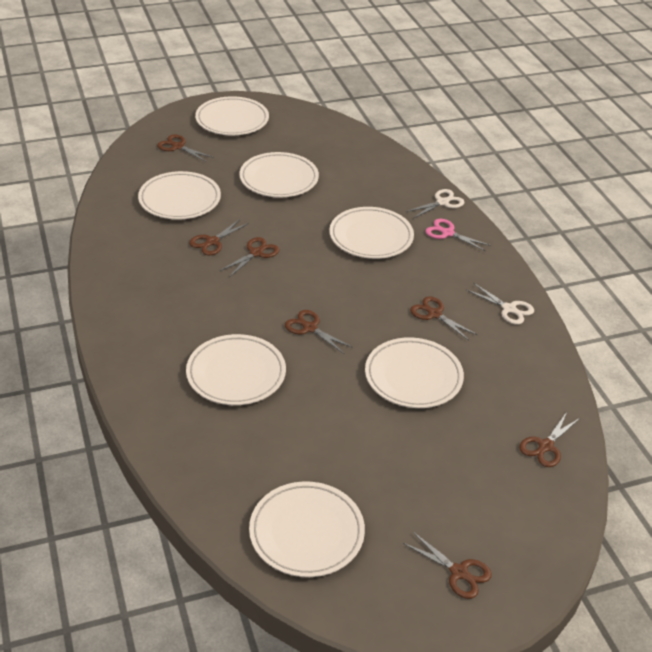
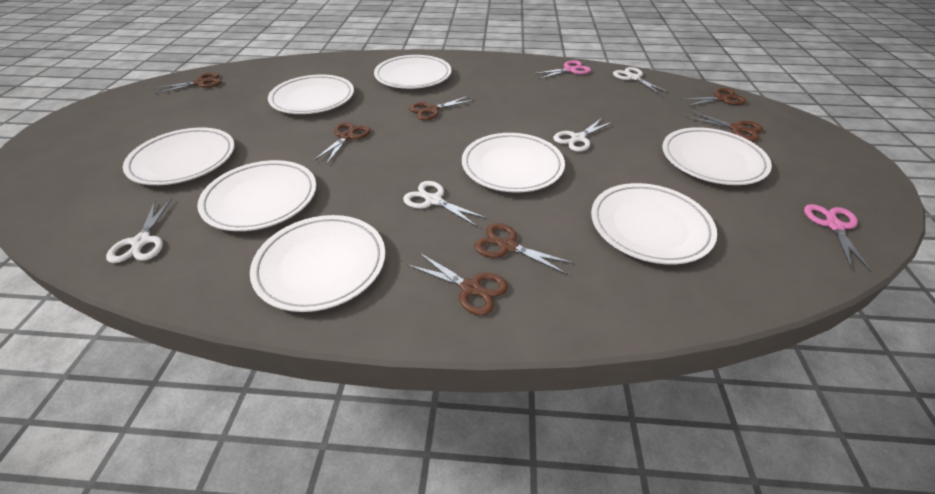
pink scissors: [425,219,491,251] = 1 -> [533,60,591,79] [804,204,872,272] = 2
white plate: [138,171,221,220] [186,334,286,405] [195,96,269,135] [239,152,319,197] [249,481,365,577] [329,207,414,259] [365,337,464,408] = 7 -> [123,127,235,185] [197,160,316,231] [250,215,385,312] [268,75,354,114] [374,55,451,89] [462,133,565,193] [591,183,717,264] [662,127,772,185] = 8
white scissors: [406,189,465,219] [467,283,534,325] = 2 -> [106,198,172,263] [403,181,487,227] [553,118,613,152] [613,67,669,94] = 4

